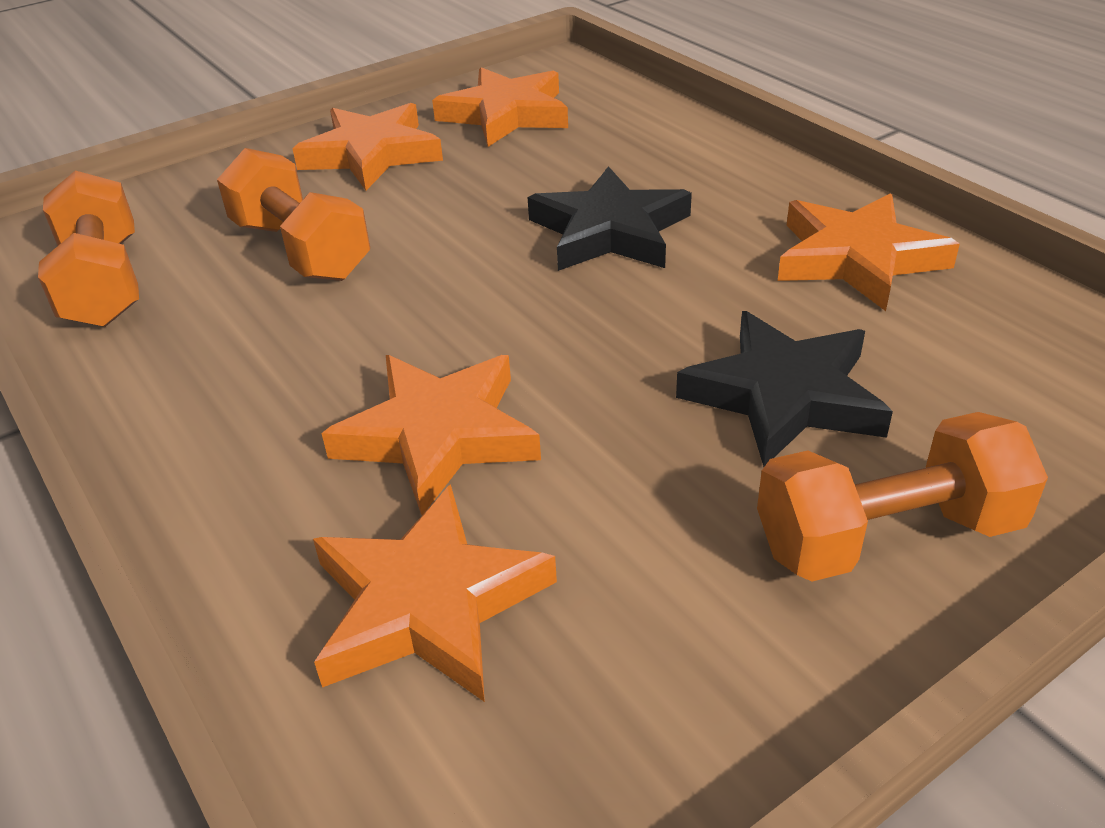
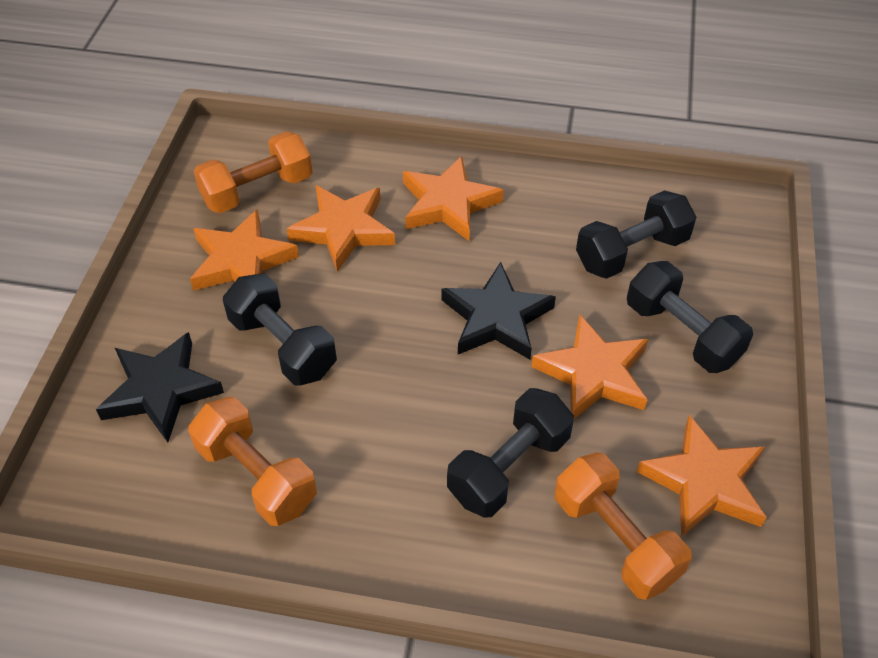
black dumbbell: none = 0 -> [223,274,337,385] [447,388,574,518] [576,190,697,279] [627,261,753,373] = 4

